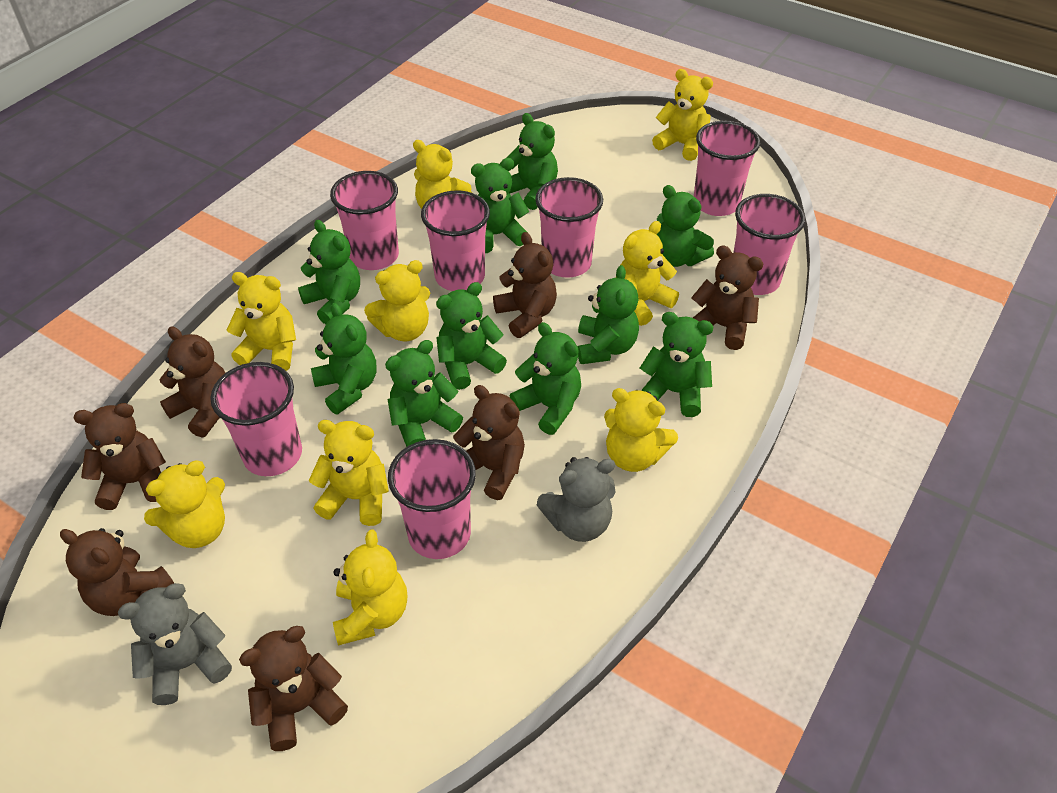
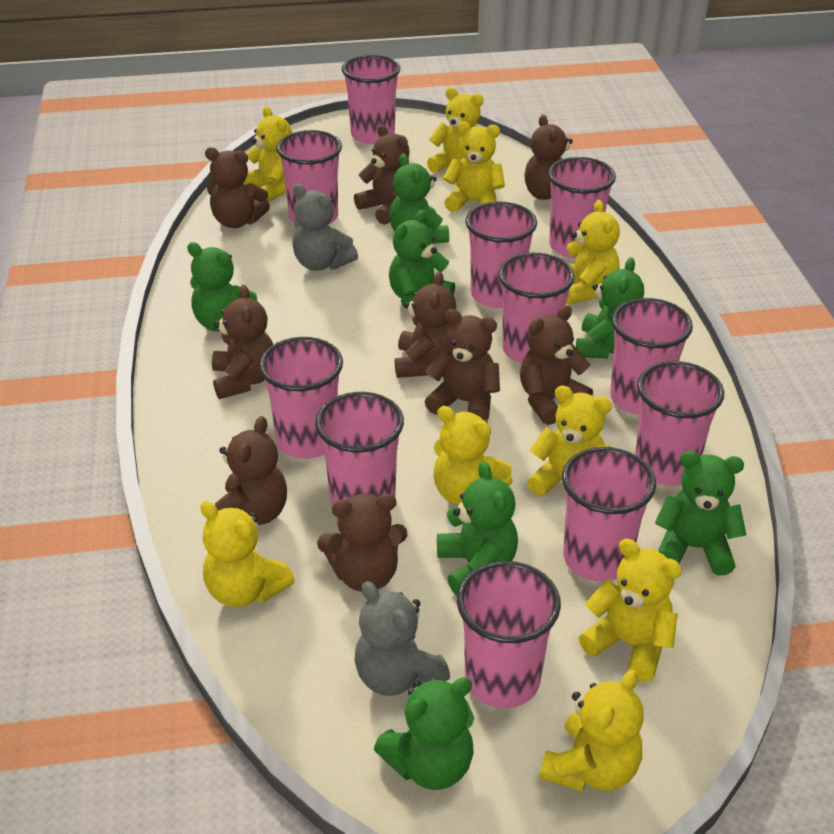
brown teddy bear: [60,528,174,616] [74,403,166,510] [159,326,225,437] [239,626,348,751] [453,385,525,500] [493,232,557,338] [691,245,764,350] = 7 -> [205,147,270,228] [212,285,273,399] [215,416,287,525] [317,494,408,592] [354,124,410,225] [395,271,456,378] [425,309,500,421] [520,305,593,425] [524,115,573,200] = 9
green teddy bear: [298,220,360,324] [311,303,376,415] [385,340,463,447] [436,282,507,390] [471,158,529,253] [507,113,558,210] [510,322,581,435] [578,265,639,364] [640,312,713,417] [657,185,714,267] = 10 -> [187,242,258,332] [374,677,474,790] [389,210,455,309] [390,153,449,244] [437,461,518,596] [576,257,644,359] [655,451,746,576] = 7
pink cup: [210,362,302,476] [330,171,399,270] [388,439,476,559] [421,190,490,291] [535,177,603,278] [694,121,760,216] [733,194,805,295] = 7 -> [259,337,343,459] [277,130,342,225] [315,392,404,506] [342,55,400,144] [457,561,561,708] [465,202,537,308] [498,253,575,363] [548,157,616,258] [562,447,656,581] [610,298,693,415] [635,361,724,486] = 11

